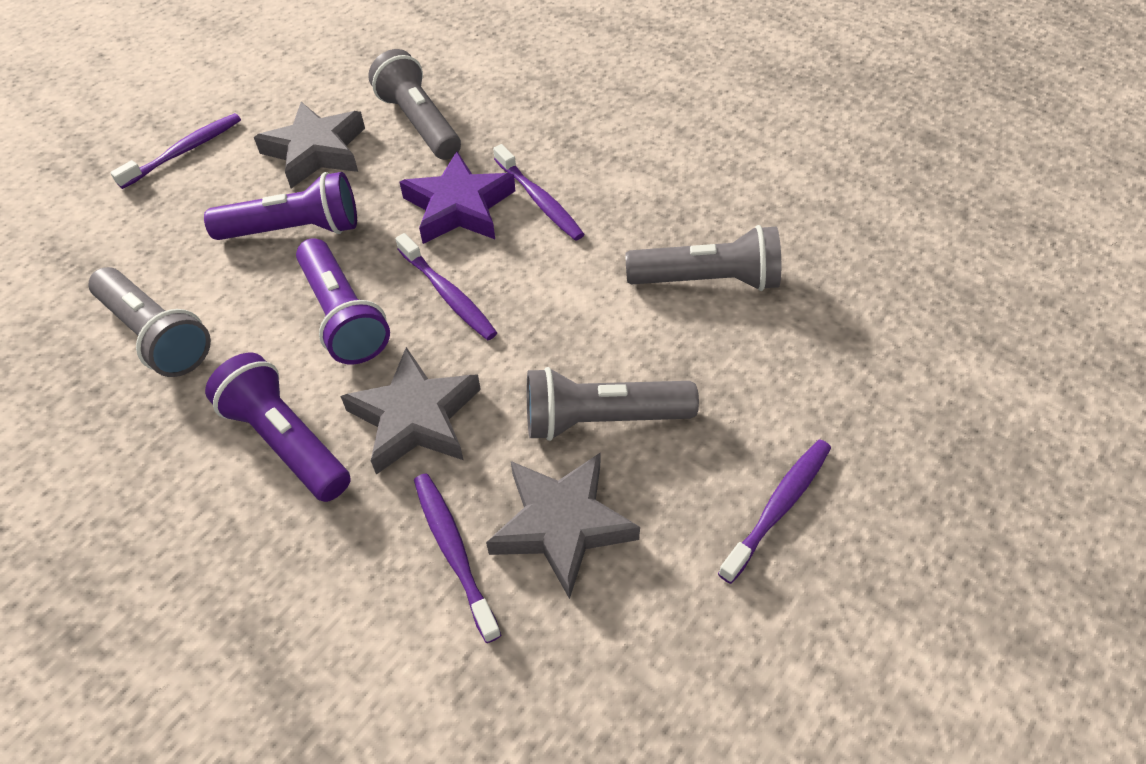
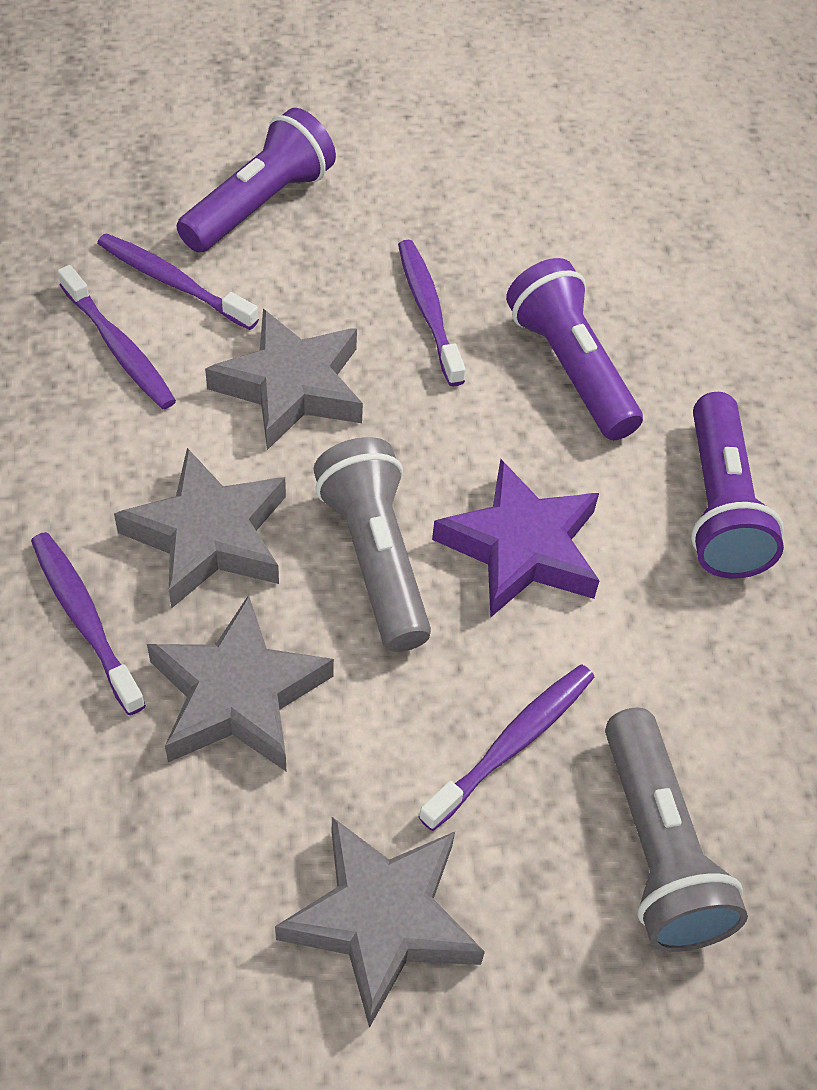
grey flashlight: [88,267,211,377] [368,49,461,160] [527,367,699,441] [625,225,781,291] = 4 -> [314,437,431,652] [605,708,748,952] = 2
grey star: [254,102,365,188] [340,347,481,475] [486,453,640,599] = 3 -> [114,448,286,608] [147,595,334,771] [205,309,363,450] [275,817,485,1028] = 4

